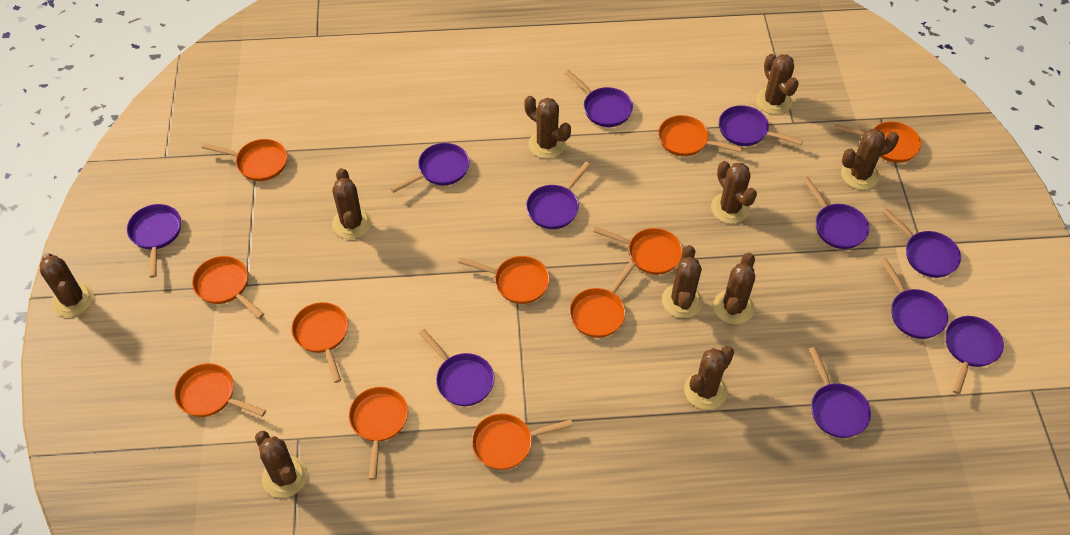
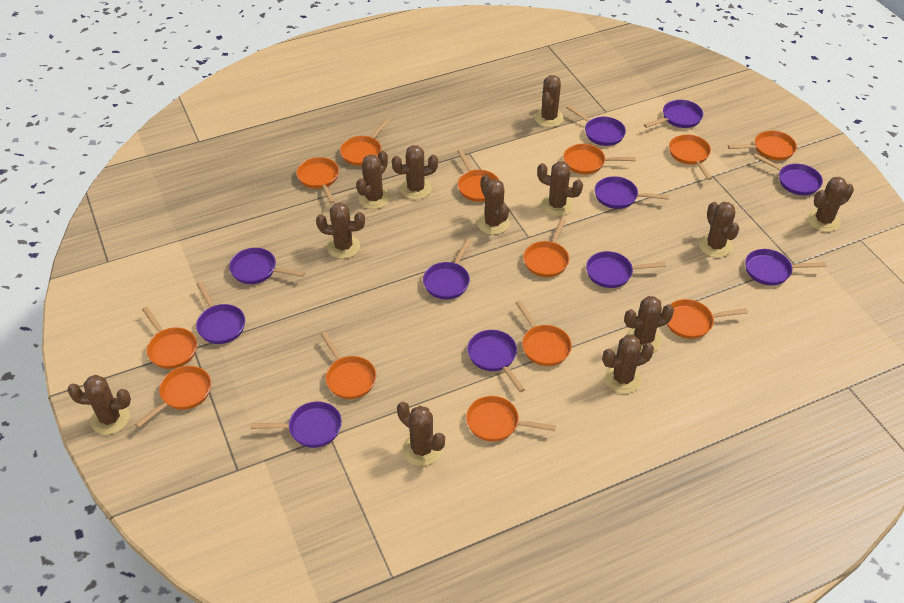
brown cactus: [40,253,94,317] [255,431,307,498] [332,168,371,239] [524,96,571,158] [662,245,703,318] [684,346,734,410] [711,161,757,224] [713,253,755,324] [756,54,799,115] [841,129,899,190] = 10 -> [67,375,131,435] [316,202,365,259] [356,151,390,209] [392,145,438,200] [397,402,445,466] [477,175,510,235] [534,75,564,127] [537,161,583,216] [602,335,654,394] [624,296,674,353] [699,202,739,258] [807,177,854,232] = 12
orange pan: [174,363,266,417] [192,256,264,318] [202,139,287,181] [291,302,348,383] [349,387,408,480] [458,256,550,304] [472,414,573,470] [569,261,635,338] [593,227,683,275] [658,115,743,156] [835,121,921,163] = 11 -> [135,366,211,428] [142,307,197,369] [297,157,339,204] [321,332,376,399] [340,119,390,166] [457,149,500,202] [466,396,556,442] [515,300,572,366] [523,218,569,277] [563,144,636,174] [667,299,748,339] [669,134,712,180] [728,130,797,161] = 13

